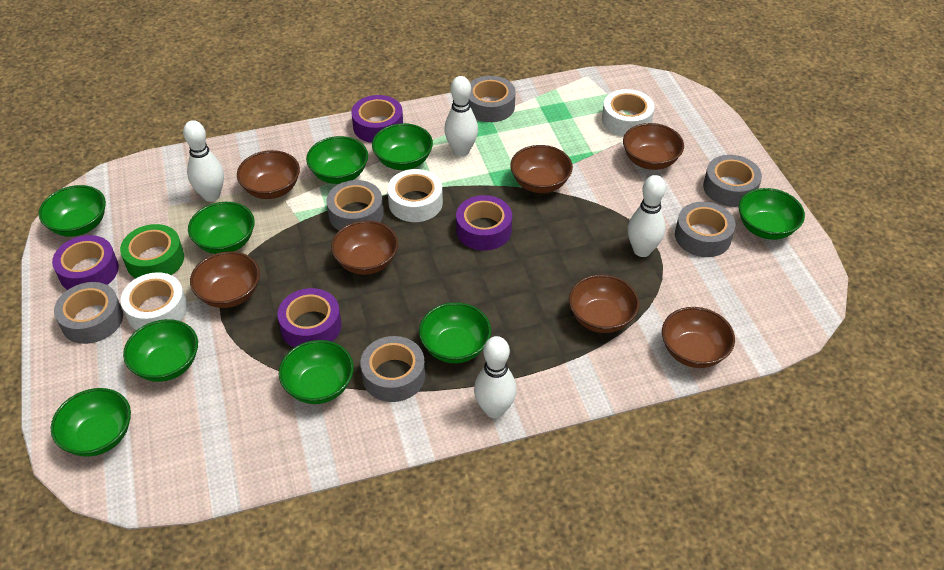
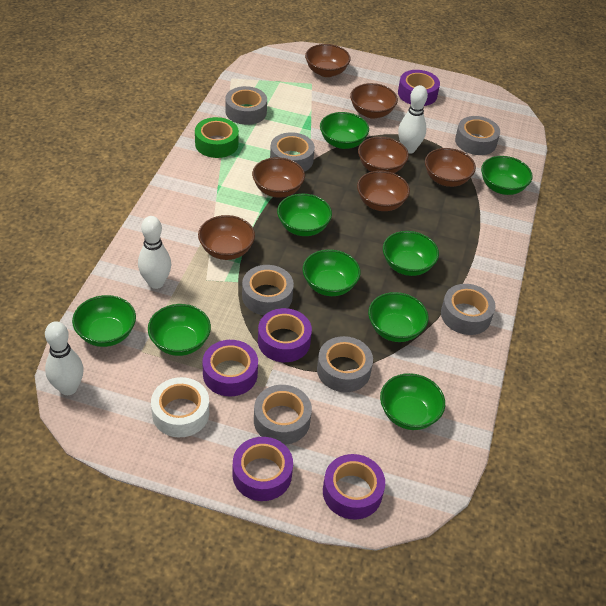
grey tape: [54,282,123,344] [326,180,383,230] [360,336,425,402] [469,76,515,122] [675,202,736,257] [703,155,762,207] = 6 -> [225,86,267,125] [242,265,294,315] [254,385,312,445] [270,132,315,172] [317,336,373,392] [441,284,495,335] [455,116,500,155] = 7
purple tape: [52,235,119,290] [277,288,342,347] [351,95,403,143] [456,195,512,251] = 4 -> [202,340,258,396] [233,437,293,501] [258,308,312,362] [323,454,385,519] [398,70,440,106] = 5
white bowling pin: [183,120,224,202] [444,76,478,156] [474,336,517,418] [628,175,666,257] = 4 -> [45,321,84,395] [138,216,171,289] [398,85,428,154] = 3
white tape: [120,272,187,330] [387,169,443,222] [602,89,655,136] = 3 -> [151,377,209,437] = 1

